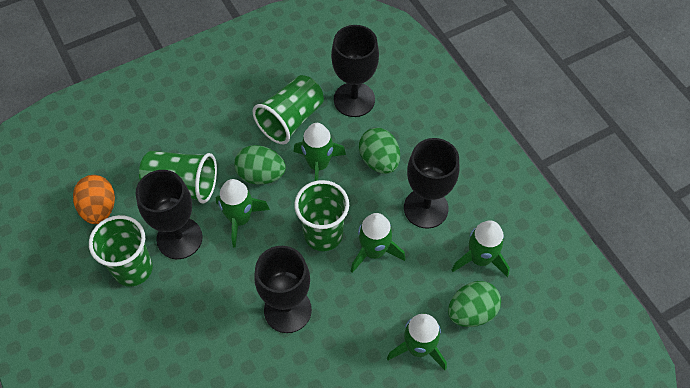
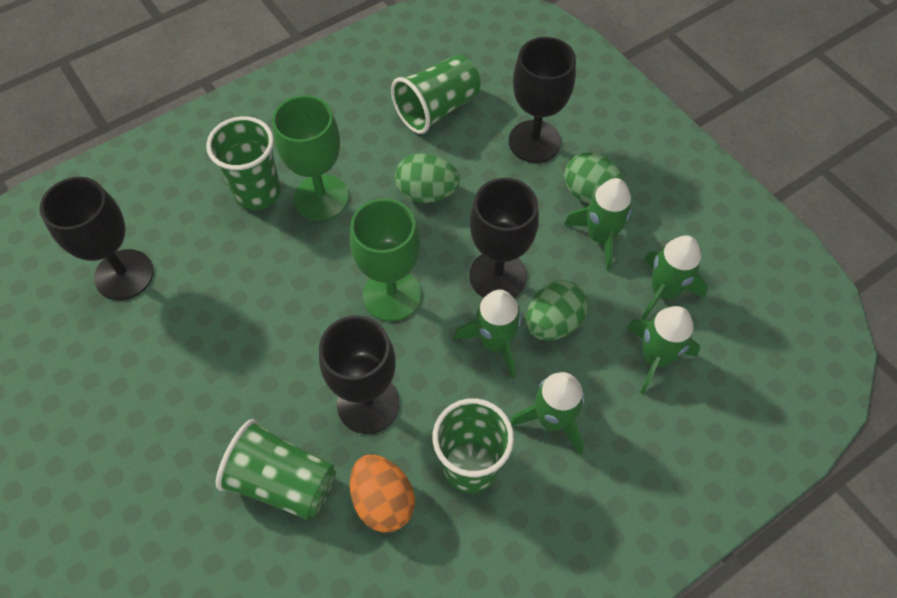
green goblet: none = 0 -> [272,95,349,221] [350,198,421,321] = 2

